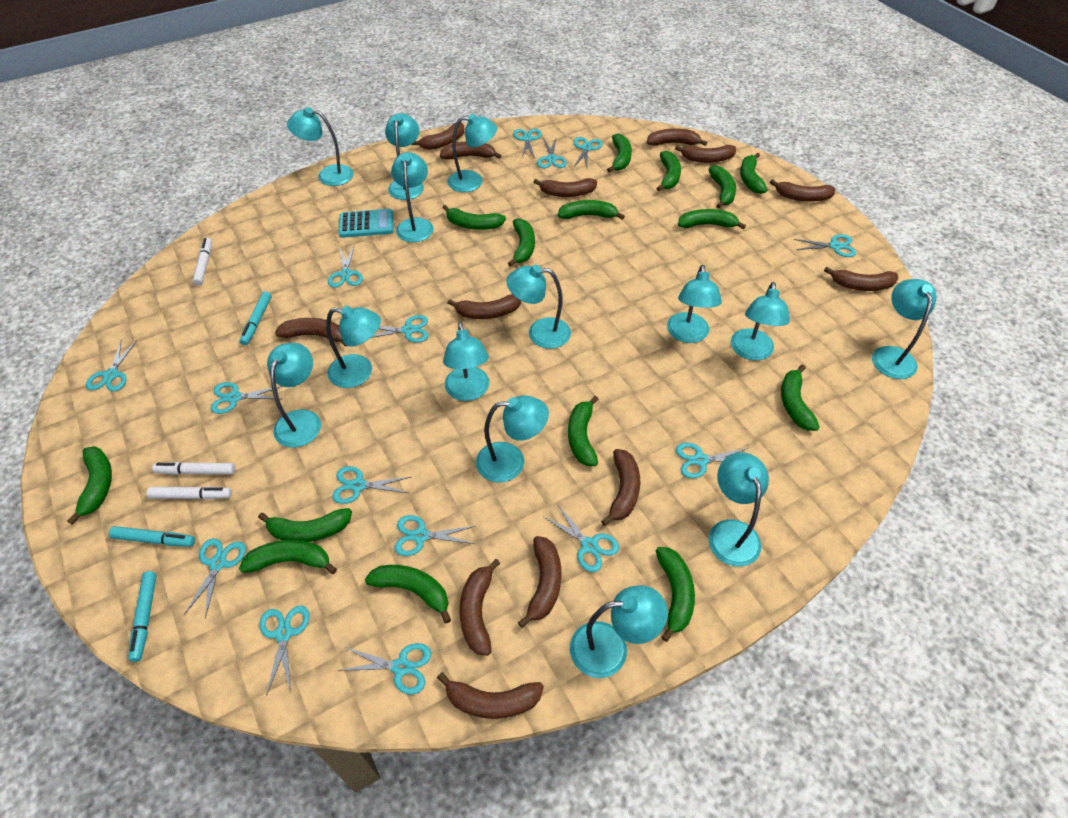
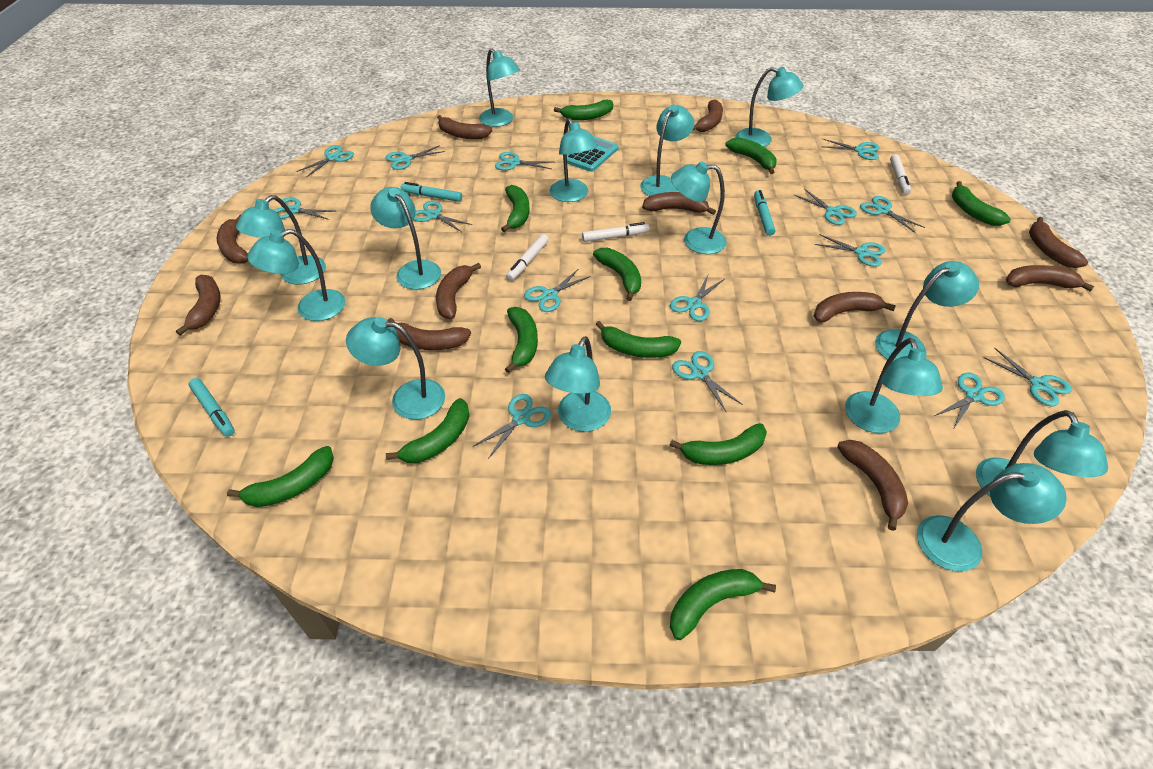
brown banana: [275,318,346,346] [411,122,464,150] [437,672,544,719] [440,142,501,159] [447,294,521,319] [459,559,500,656] [518,536,561,628] [534,178,597,197] [601,449,640,526] [647,128,707,146] [675,145,736,163] [770,179,836,202] [824,267,898,291] = 13 -> [176,275,221,335] [217,215,248,264] [388,318,471,350] [436,263,481,319] [437,115,492,139] [642,192,716,215] [693,99,723,132] [814,292,896,322] [837,440,908,531] [1006,265,1094,292] [1029,217,1088,268] = 11
green banana: [67,446,112,525] [239,540,337,574] [258,508,352,542] [365,565,451,623] [442,205,506,230] [508,218,535,267] [558,200,625,220] [568,396,599,466] [607,134,632,173] [656,151,681,191] [656,547,695,642] [678,209,746,229] [708,166,736,208] [740,153,767,194] [781,364,820,431] = 15 -> [227,446,334,507] [386,398,470,463] [501,185,529,232] [505,307,538,373] [554,100,613,120] [593,248,641,301] [595,321,681,358] [669,423,767,465] [670,569,776,640] [725,137,776,174] [952,181,1011,226] = 11

